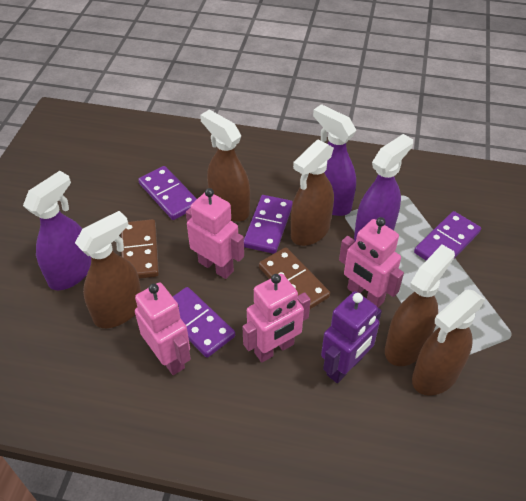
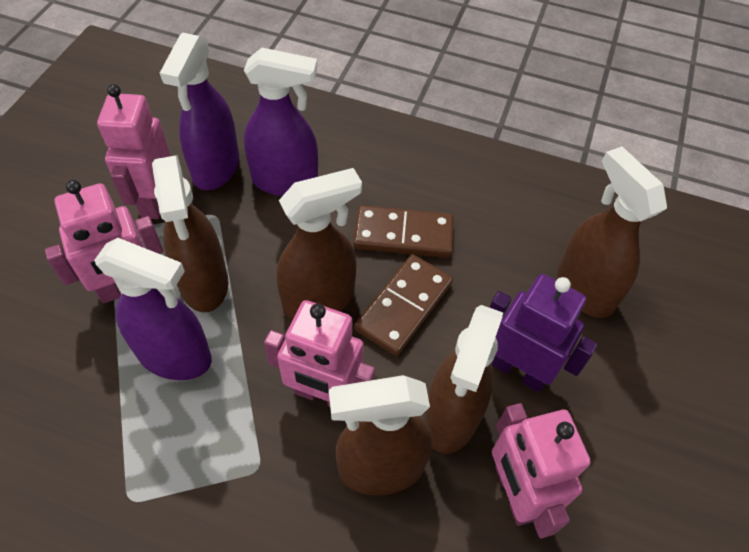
purple domino: [138,166,197,220] [173,287,235,358] [244,195,293,254] [414,211,481,260] = 4 -> none = 0

